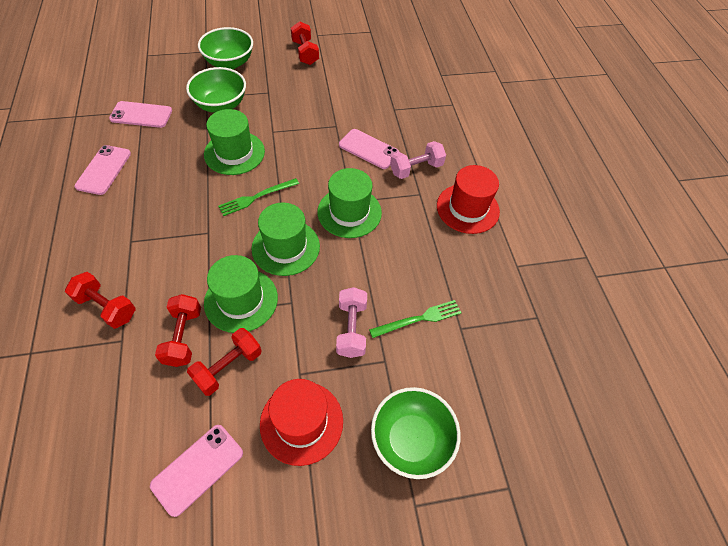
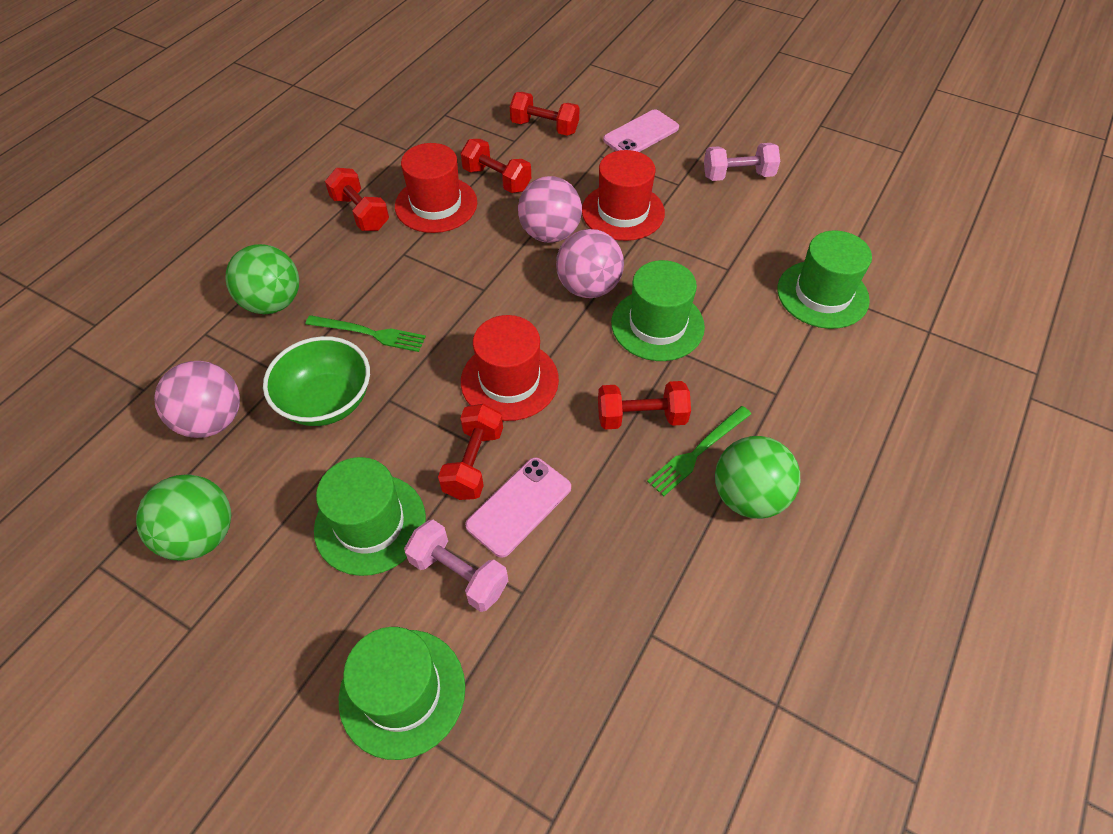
green ball: none = 0 -> [136,475,231,561] [225,244,299,314] [715,436,800,519] = 3
green bowl: [186,67,246,113] [198,27,253,69] [371,387,461,479] = 3 -> [263,336,370,426] = 1
pink ball: none = 0 -> [154,361,240,438] [518,176,582,243] [556,229,624,298] = 3
pink phone: [74,145,131,195] [109,101,172,128] [150,425,243,517] [339,129,399,169] = 4 -> [465,457,571,558] [603,109,679,152] = 2
red dumbbell: [65,272,135,329] [155,294,201,367] [187,328,262,396] [291,21,319,65] = 4 -> [325,168,389,231] [438,404,503,500] [461,139,531,193] [510,92,580,136] [598,381,691,429] = 5
red hat: [260,379,343,466] [437,165,500,234] = 2 -> [395,143,477,233] [461,315,559,421] [582,150,665,241] = 3

